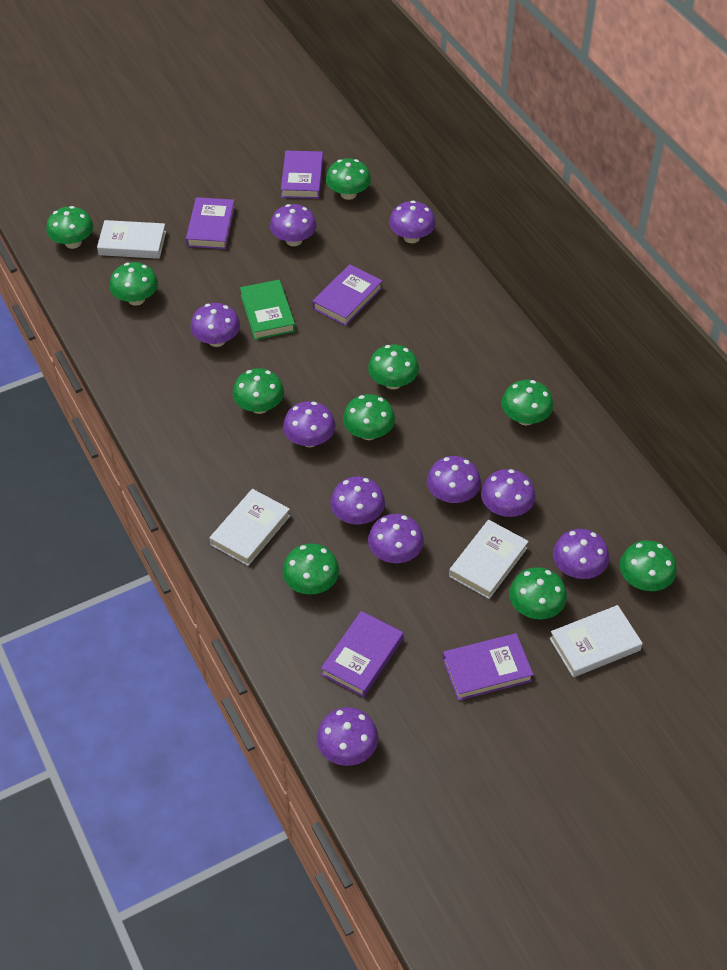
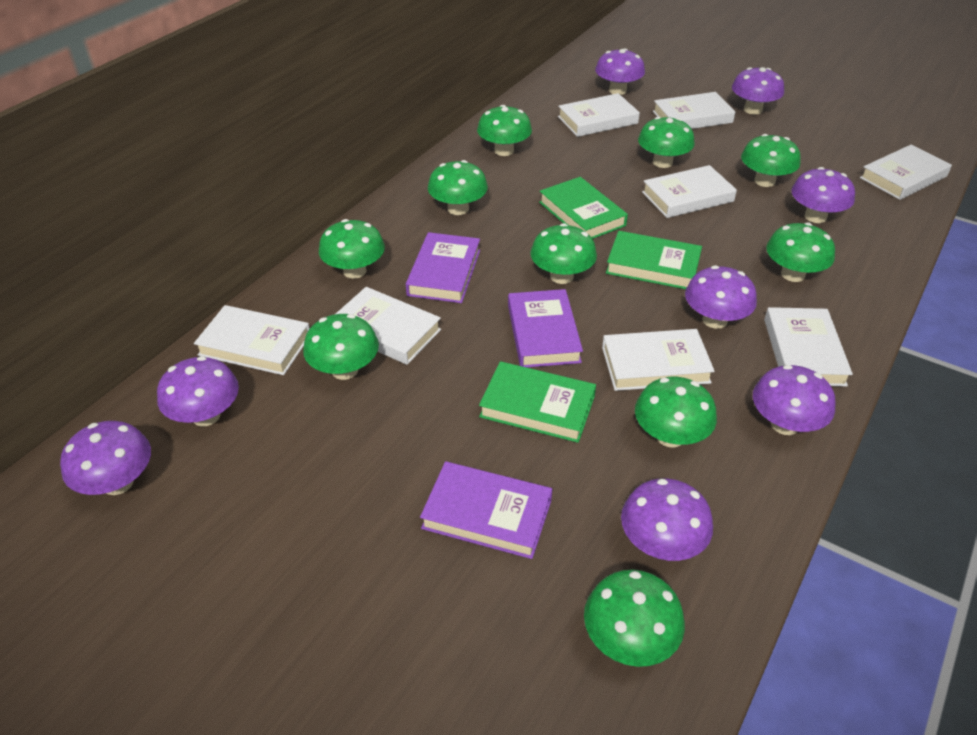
green book: [240,280,295,340] = 1 -> [479,361,596,443] [539,177,628,239] [606,231,702,289] = 3
purple book: [186,197,235,249] [281,150,323,199] [312,264,383,326] [321,611,403,697] [443,633,534,701] = 5 -> [406,232,480,303] [420,461,552,559] [508,289,583,368] = 3
purple mushroom: [190,303,240,347] [270,204,317,246] [283,401,336,447] [317,707,378,766] [330,476,385,525] [368,514,424,563] [389,201,436,243] [427,456,481,503] [481,469,536,517] [553,529,609,579] = 10 -> [60,421,151,495] [157,356,239,426] [595,48,645,95] [621,478,713,561] [685,265,757,329] [732,67,784,115] [753,365,836,435] [791,167,855,223] = 8
white book: [97,220,166,259] [210,489,290,566] [449,520,529,599] [549,605,643,677] = 4 -> [194,305,310,375] [336,287,441,365] [558,93,640,137] [602,329,715,391] [642,165,737,218] [653,92,736,129] [764,307,853,387] [860,145,952,200] = 8

